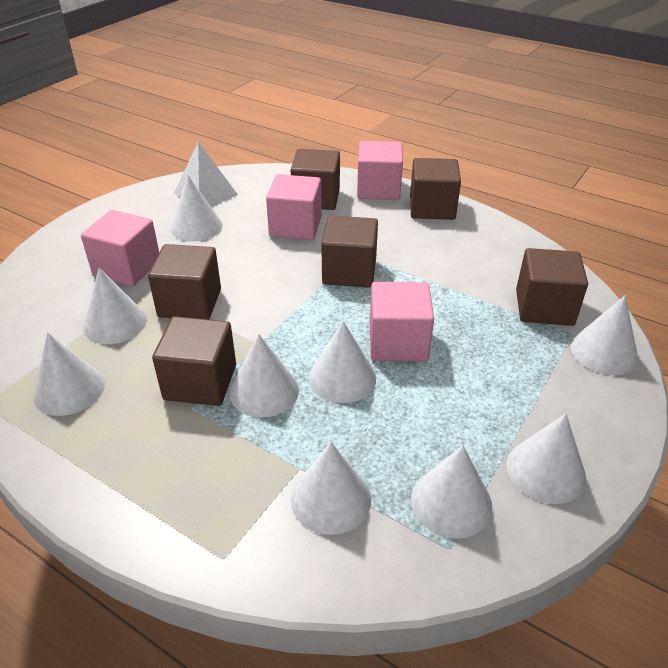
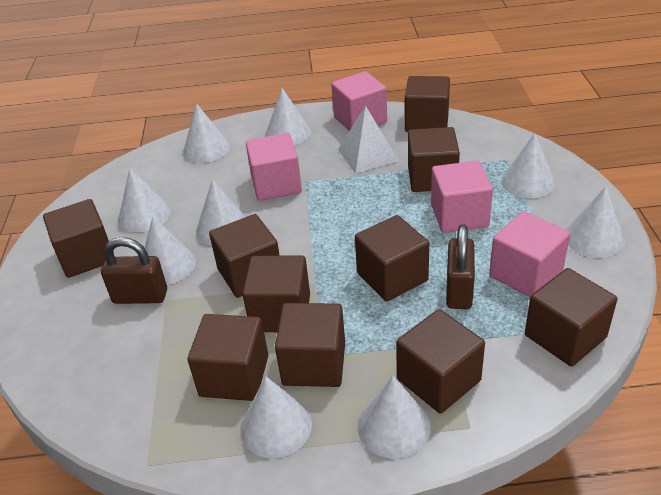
brown cube: [148,244,221,320] [152,316,236,406] [291,149,340,210] [321,216,378,288] [410,158,461,220] [516,248,588,326] = 6 -> [43,199,109,278] [187,314,268,401] [209,214,280,298] [242,256,310,332] [275,303,345,387] [355,215,429,302] [396,309,485,414] [405,76,450,132] [408,127,460,192] [525,268,617,367] = 10
brown padlock: none = 0 -> [101,237,167,304] [446,224,475,309] = 2

